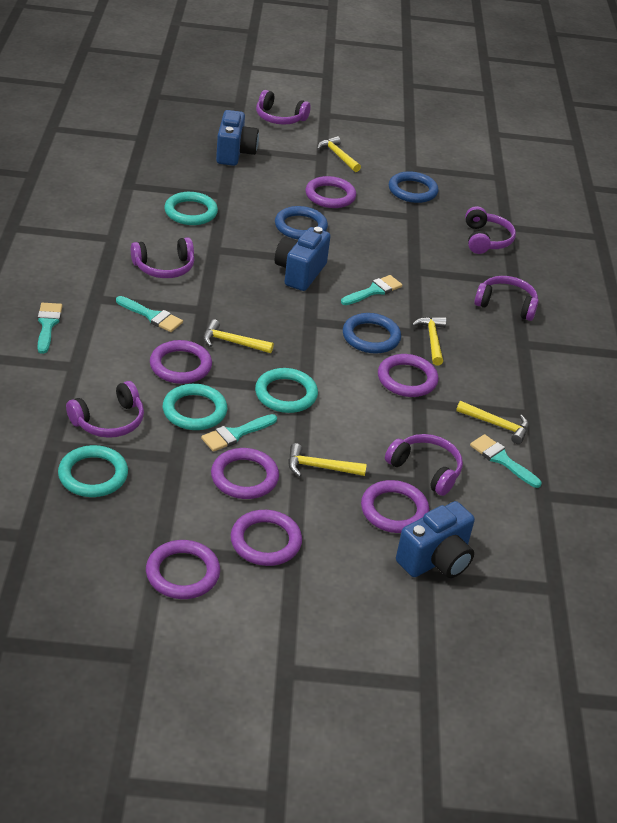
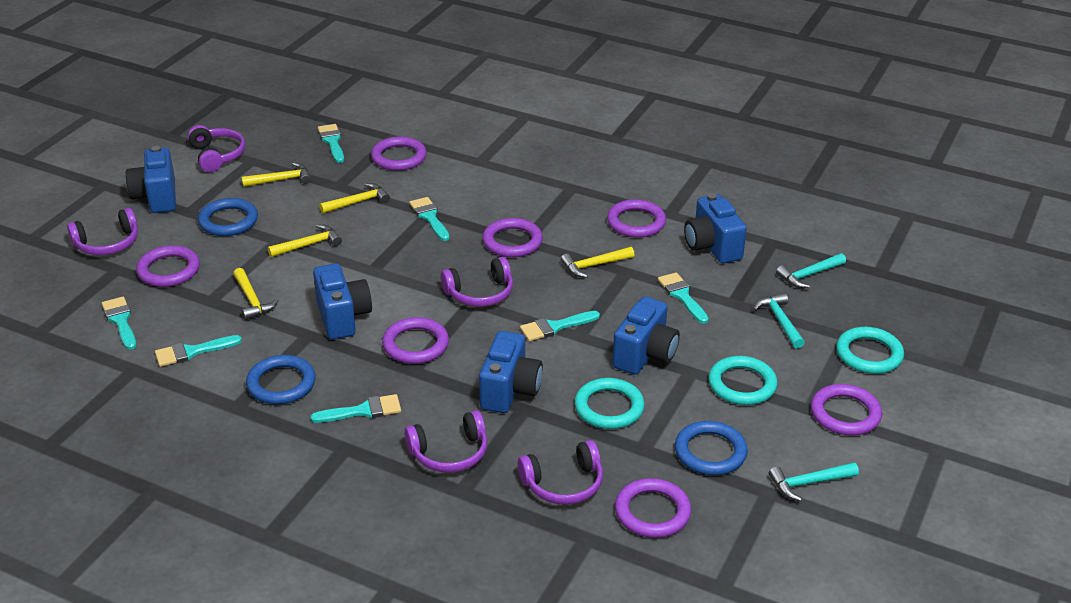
blue camera: [216,110,259,166] [275,227,330,291] [396,501,475,578] = 3 -> [126,146,176,213] [313,263,372,339] [479,331,543,413] [612,296,680,375] [684,193,747,263] = 5
purple headphones: [66,381,144,438] [131,237,194,278] [256,90,311,124] [385,434,463,496] [465,206,516,254] [474,276,539,321] = 6 -> [67,208,138,255] [188,125,246,172] [404,410,487,473] [441,257,513,307] [518,440,603,505] = 5
turquoise brush: [37,303,62,354] [116,296,183,332] [201,414,277,452] [341,275,402,305] [470,434,542,488] = 5 -> [102,297,136,350] [155,335,242,367] [310,394,401,423] [318,124,344,163] [409,197,450,241] [520,311,600,341] [658,272,709,324] = 7
turquoise hammer: none = 0 -> [753,293,805,349] [769,462,859,501] [776,253,846,288] = 3
turquoise ring: [58,445,128,497] [163,384,227,430] [164,192,218,225] [255,368,318,413] = 4 -> [575,378,645,429] [708,356,777,405] [836,327,904,374] = 3

